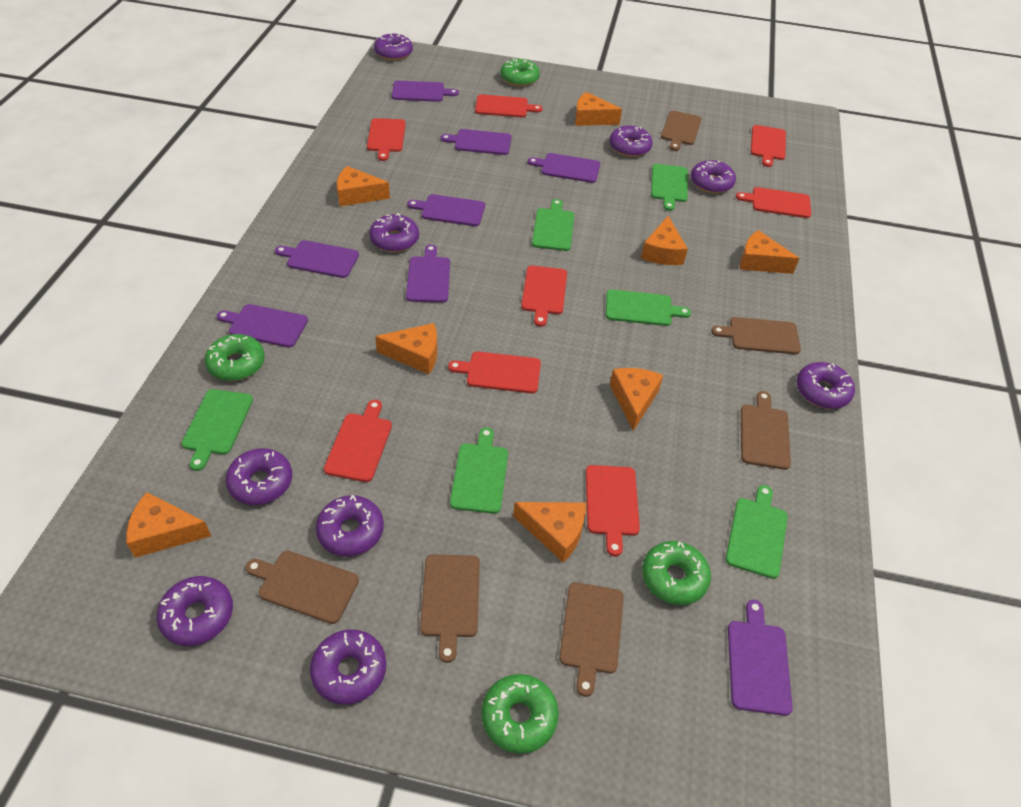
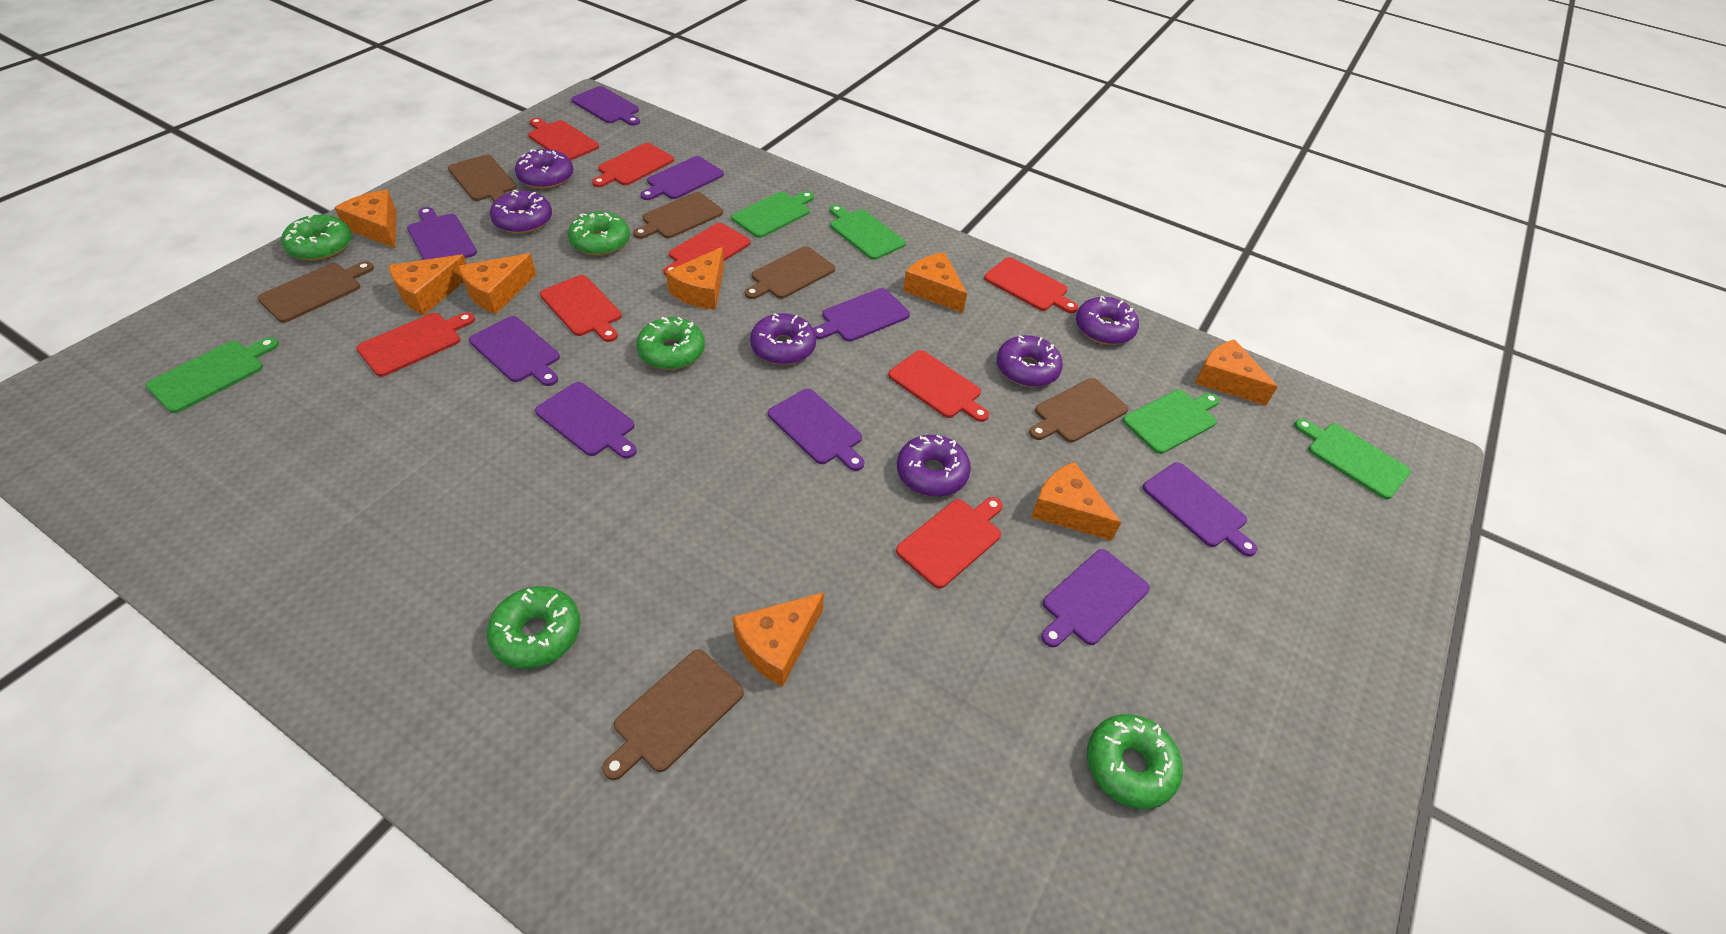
green cutting board: [181,389,253,471] [450,427,508,514] [532,199,574,251] [606,289,691,326] [651,164,688,211] [726,485,788,579] = 6 -> [146,337,279,413] [732,191,814,238] [830,205,906,260] [1123,390,1220,454] [1294,419,1411,499] = 5
green donut: [205,334,265,381] [481,674,559,754] [500,58,540,87] [642,541,711,605] = 4 -> [281,214,352,261] [487,586,581,669] [568,211,630,256] [636,317,705,370] [1087,714,1183,809] = 5
purple cutting board: [217,304,308,347] [275,240,359,278] [392,81,459,102] [406,245,450,303] [407,194,485,226] [441,129,512,155] [528,153,600,183] [728,600,793,716] = 8 -> [407,207,477,260] [469,316,560,386] [535,382,637,459] [571,86,640,126] [640,156,724,200] [768,389,865,471] [813,288,910,342] [1041,549,1150,647] [1143,462,1258,557] = 9
purple donut: [156,576,233,646] [226,448,292,505] [310,629,386,705] [316,495,384,556] [369,213,419,252] [374,33,413,60] [609,126,653,157] [691,160,736,193] [796,362,855,409] = 9 -> [490,190,552,234] [515,149,573,189] [750,313,816,365] [897,435,971,497] [997,335,1063,387] [1076,296,1139,345] = 6

